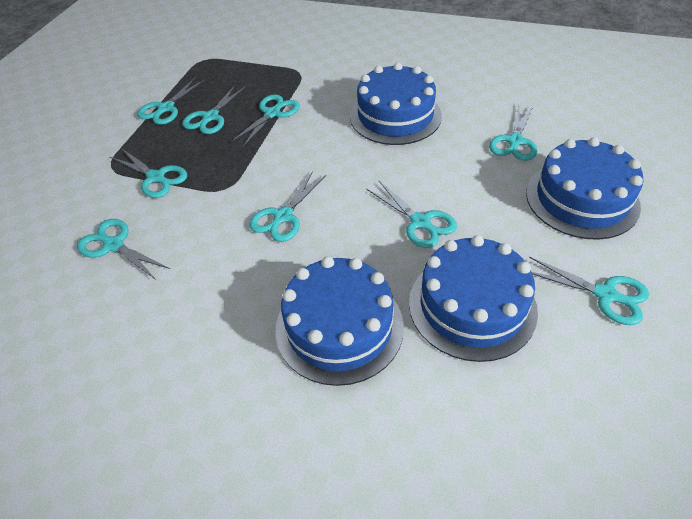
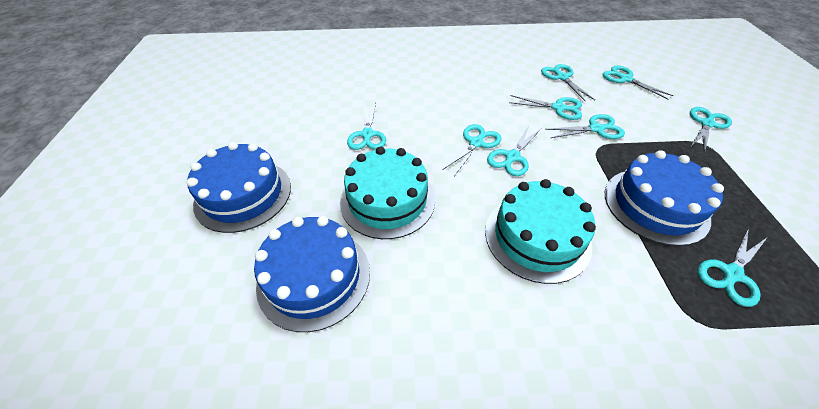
blue cake: [275,256,404,386] [350,63,442,145] [409,235,538,362] [526,137,644,240] = 4 -> [187,142,291,233] [254,216,370,332] [605,150,724,246] = 3
turquoise cake: none = 0 -> [340,147,435,239] [485,179,596,284] = 2

